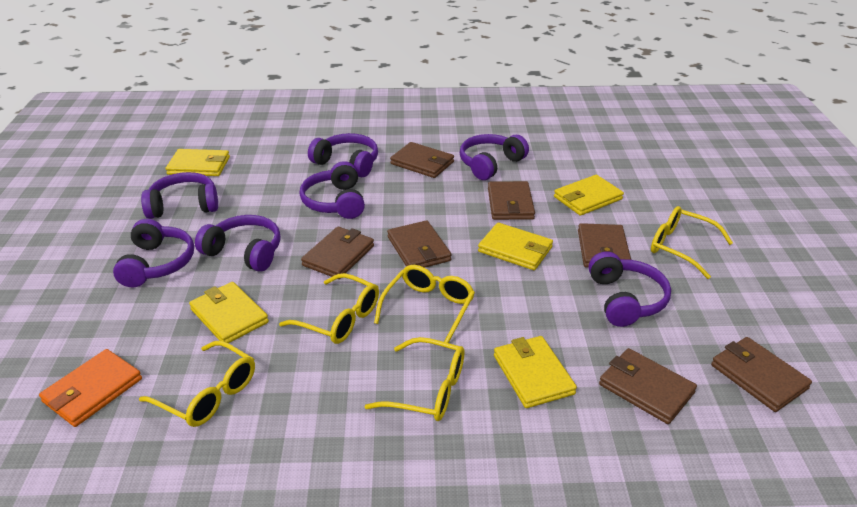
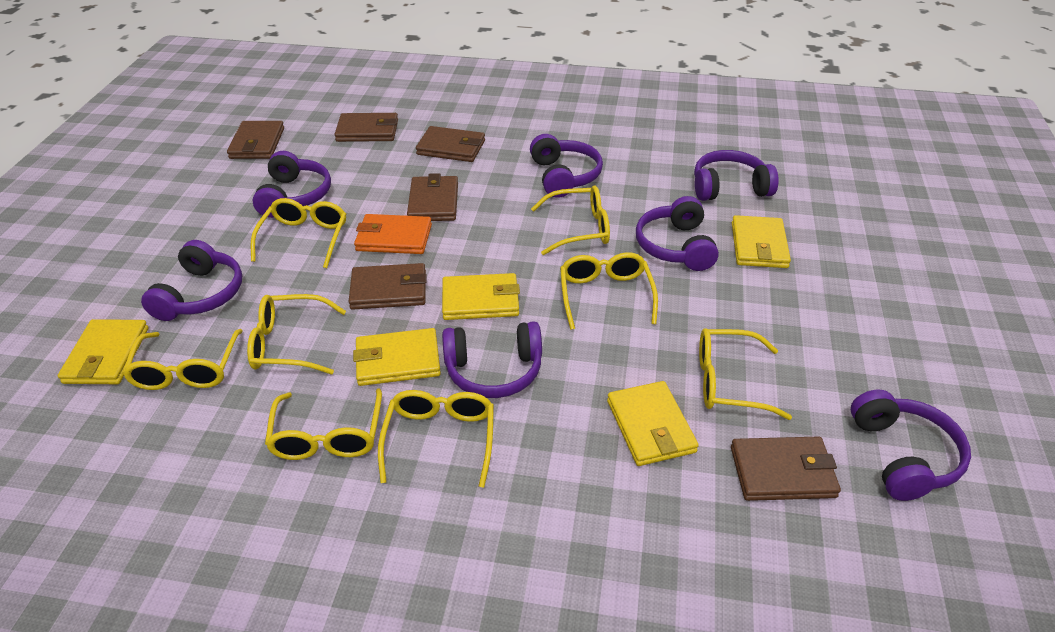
brown wallet: [301,227,374,279] [387,220,452,268] [390,142,454,178] [488,181,535,220] [578,223,631,267] [599,348,697,424] [711,337,812,412] = 7 -> [227,121,284,159] [335,113,398,142] [348,263,427,310] [407,173,458,221] [416,126,485,162] [731,436,841,501] = 6
yellow glasses: [139,341,255,427] [279,273,379,344] [364,337,465,421] [374,265,475,343] [651,206,733,279] = 5 -> [122,329,243,390] [247,294,346,374] [251,198,346,268] [265,388,382,460] [378,390,494,488] [531,185,610,255] [560,252,658,330] [699,328,792,420] = 8

